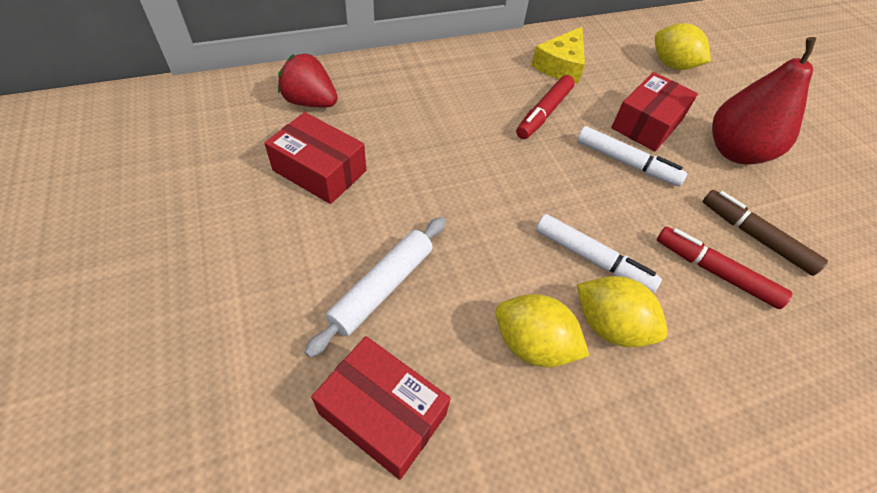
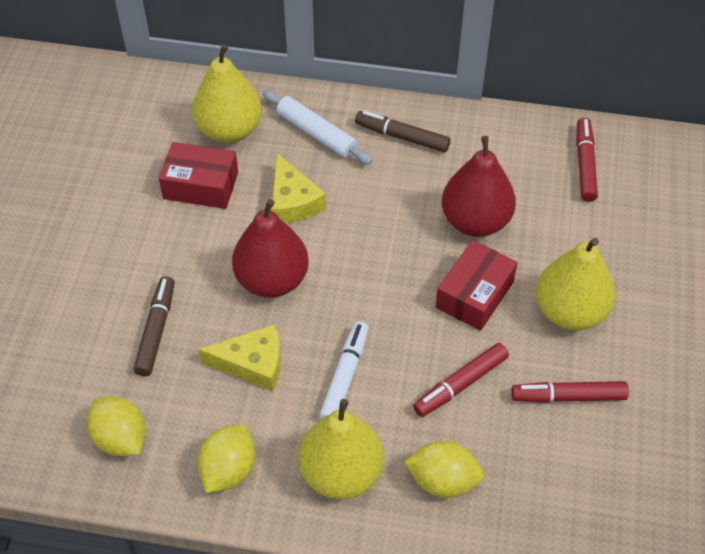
brown marker: [703,190,828,276] = 1 -> [134,276,175,376] [355,111,450,153] = 2
red box: [264,112,366,204] [311,336,451,480] [611,72,698,151] = 3 -> [159,142,238,209] [436,240,518,331] = 2
red marker: [516,75,575,139] [657,227,793,309] = 2 -> [413,343,509,417] [511,381,629,403] [576,118,598,202] = 3
red pear: [712,37,816,165] = 1 -> [232,199,309,298] [442,136,516,237] = 2
red strawberry: [278,54,338,107] = 1 -> none = 0
white marker: [536,214,662,293] [577,126,687,186] = 2 -> [319,321,369,419] = 1
yellow cheese: [531,27,585,84] = 1 -> [199,324,281,391] [271,153,326,223] = 2
yellow pear: none = 0 -> [192,44,262,143] [299,399,384,499] [536,238,615,330] = 3

